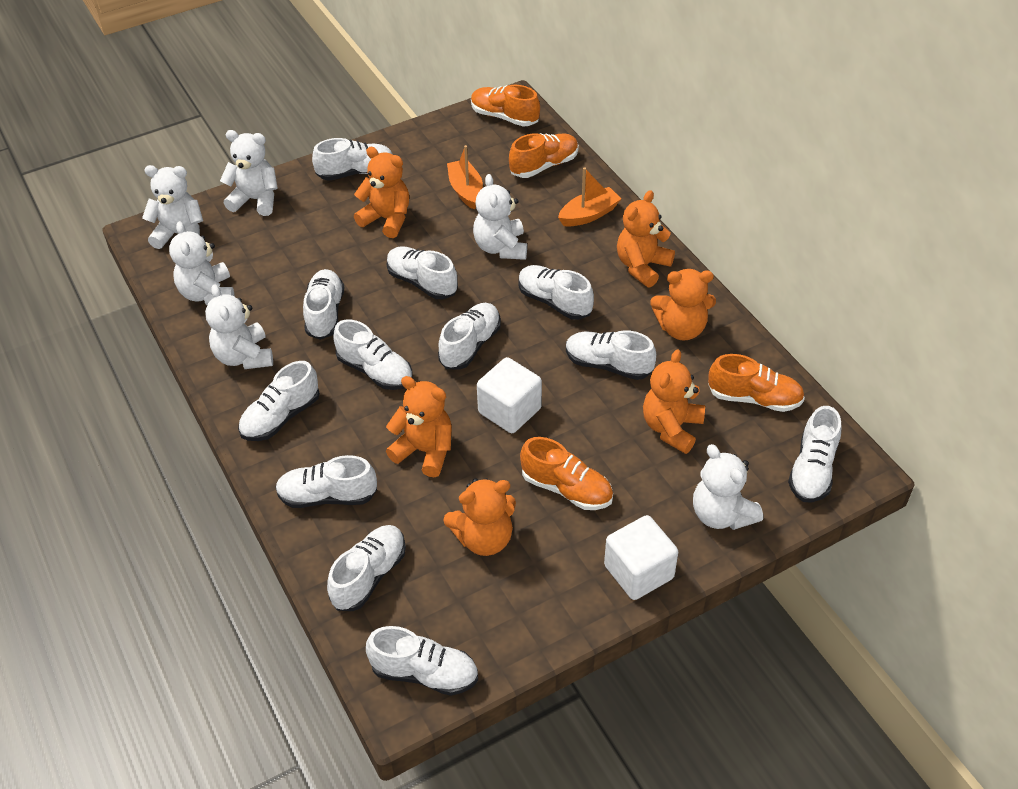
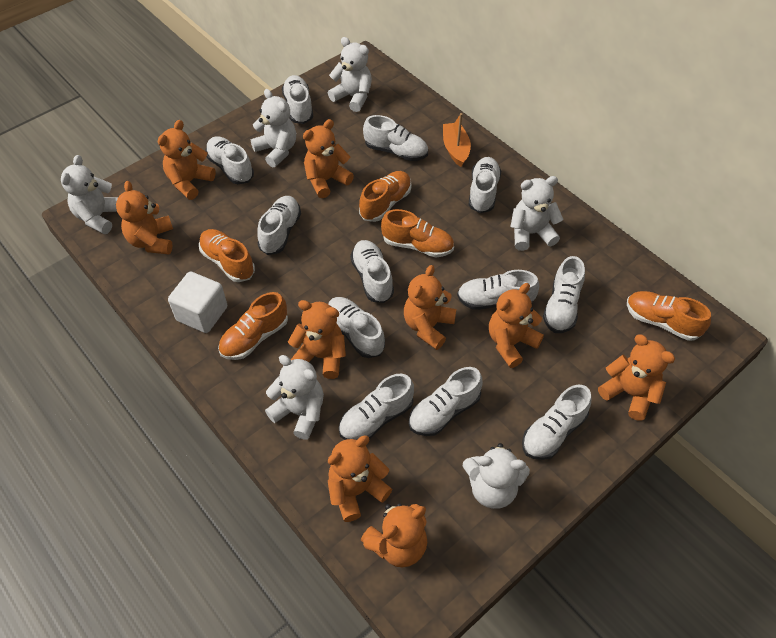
orange boat: [447,145,483,210] [558,167,621,226] = 2 -> [443,113,471,167] = 1
orange shoe: [471,85,540,127] [509,133,579,178] [520,437,613,510] [708,354,805,412] = 4 -> [199,229,255,282] [218,292,288,360] [359,171,412,222] [381,209,454,257] [627,291,711,341] = 5
orange teddy bear: [354,147,409,238] [386,376,452,477] [443,478,516,556] [617,190,675,288] [643,349,705,454] [650,269,716,341] = 6 -> [116,181,173,254] [158,120,216,200] [288,300,346,379] [303,119,354,198] [328,436,392,522] [361,503,427,567] [404,265,456,350] [489,283,544,368] [598,334,675,421] = 9
white cube: [477,357,542,433] [604,515,678,600] = 2 -> [168,272,227,333] = 1

